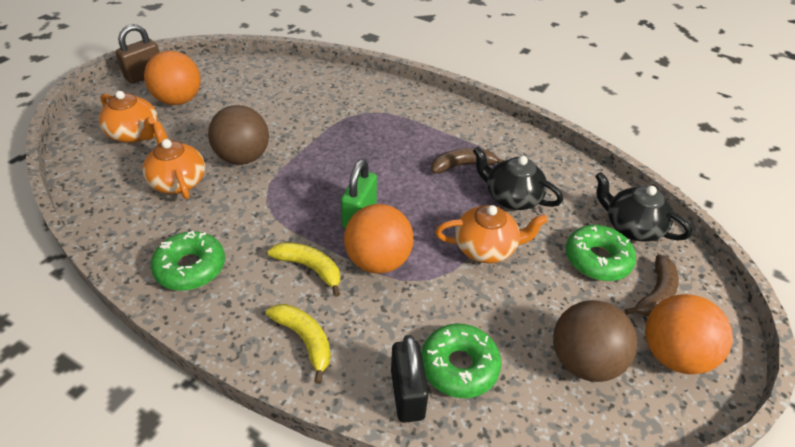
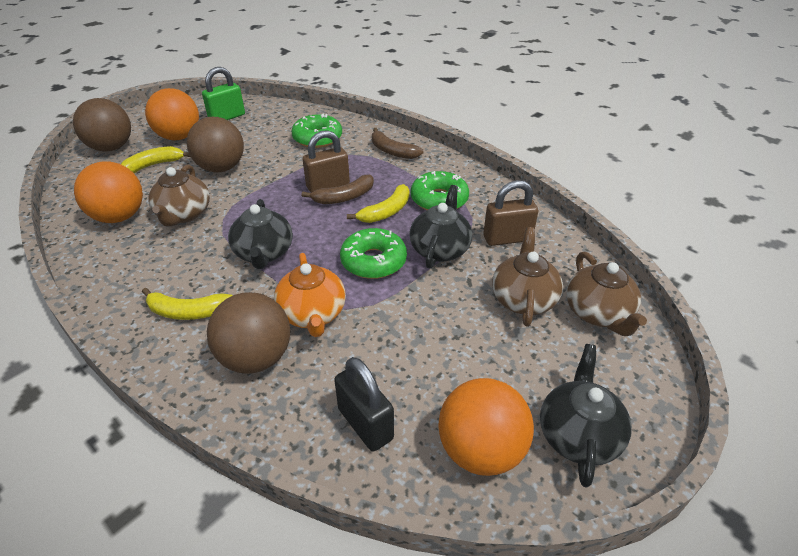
black teapot: [473,147,563,210] [595,172,692,242] = 2 -> [228,199,293,269] [409,185,472,269] [540,344,632,488] = 3
brown ball: [208,105,269,165] [553,300,638,382] = 2 -> [73,98,131,152] [187,117,244,172] [207,292,290,374] = 3
brown padlock: [115,24,160,84] = 1 -> [303,130,350,193] [483,180,538,246] = 2
brown teapot: none = 0 -> [148,165,210,227] [492,227,563,327] [566,252,647,336] = 3
orange teapot: [99,91,158,143] [142,122,205,199] [435,205,548,263] = 3 -> [274,253,346,337] = 1
yellow banana: [266,304,331,384] [268,242,340,297] = 2 -> [121,146,191,173] [142,288,233,320] [347,184,410,223] = 3

